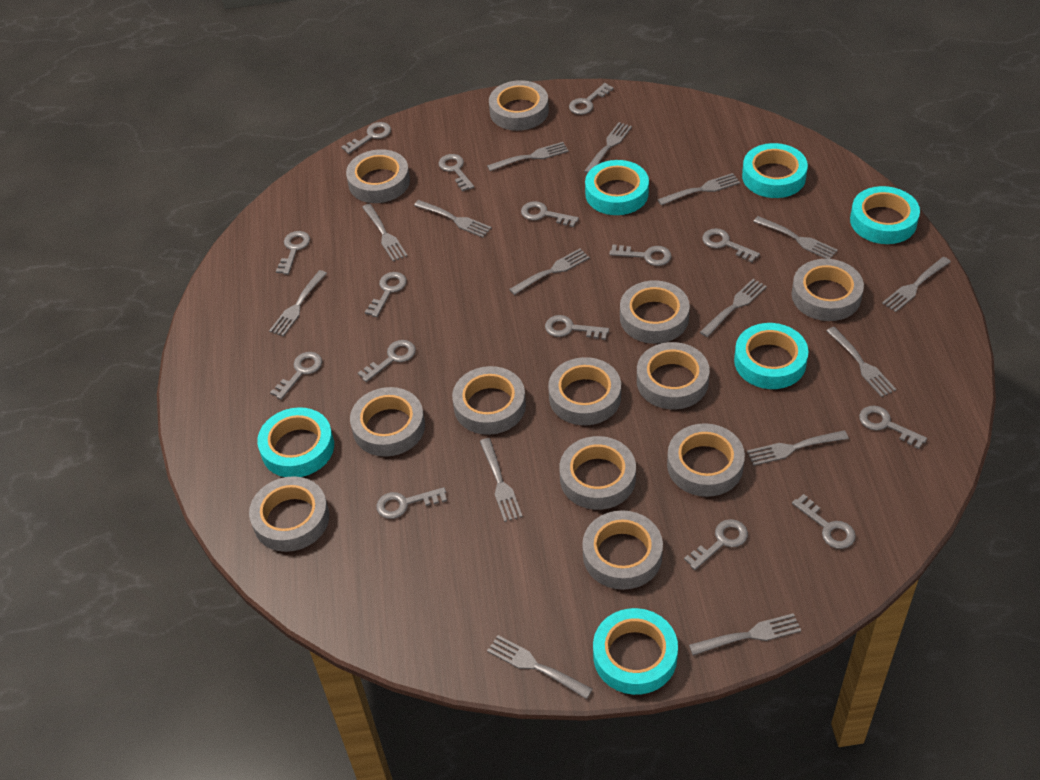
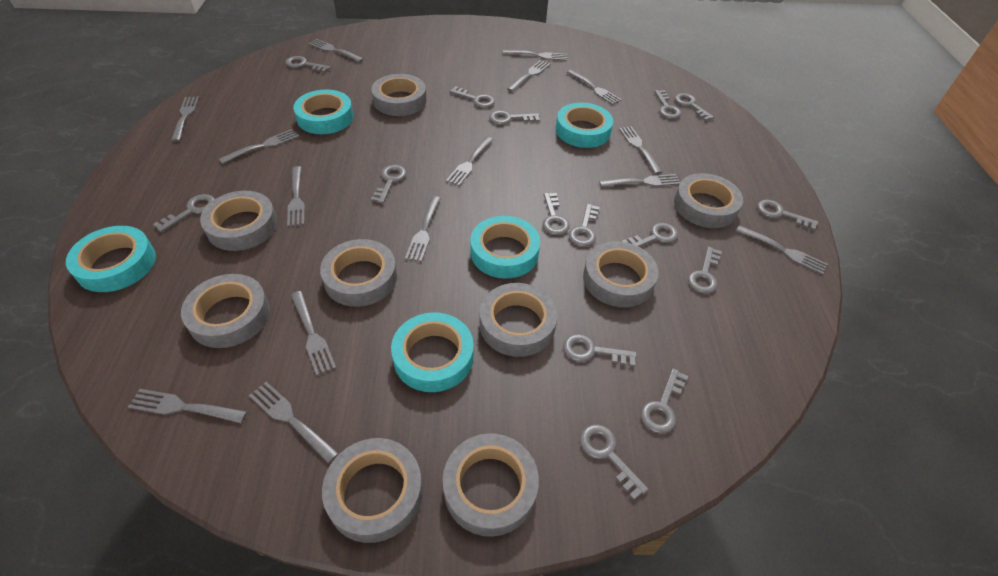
grey tape: [249,476,329,552] [346,149,410,203] [350,387,425,457] [452,366,526,435] [489,80,549,131] [548,357,621,425] [559,436,636,510] [582,510,663,590] [620,280,690,344] [637,342,710,409] [667,423,745,497] [792,259,864,321] = 12 -> [181,274,270,348] [200,191,277,251] [320,239,397,307] [322,438,423,543] [371,74,427,116] [443,433,539,537] [480,283,558,357] [583,241,658,308] [674,173,743,228] = 9
turquoise tape: [257,407,334,477] [585,160,649,215] [593,608,678,695] [734,323,808,389] [742,143,808,198] [850,186,920,244] = 6 -> [66,226,156,292] [293,89,353,134] [391,312,474,392] [470,216,540,279] [556,103,613,148] = 5

